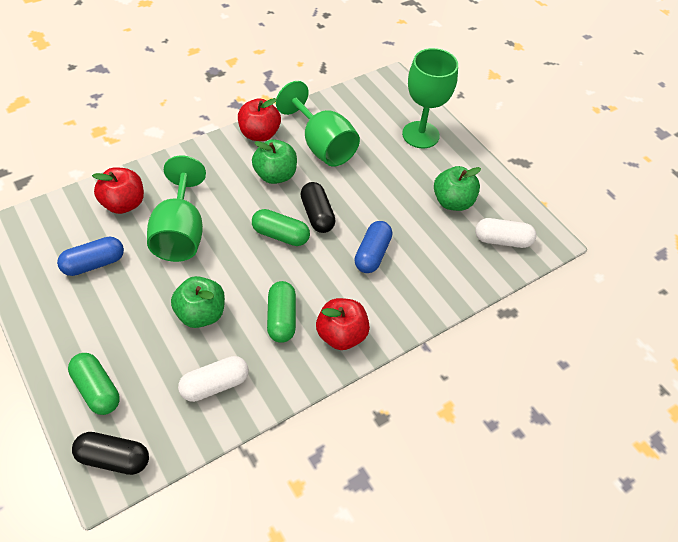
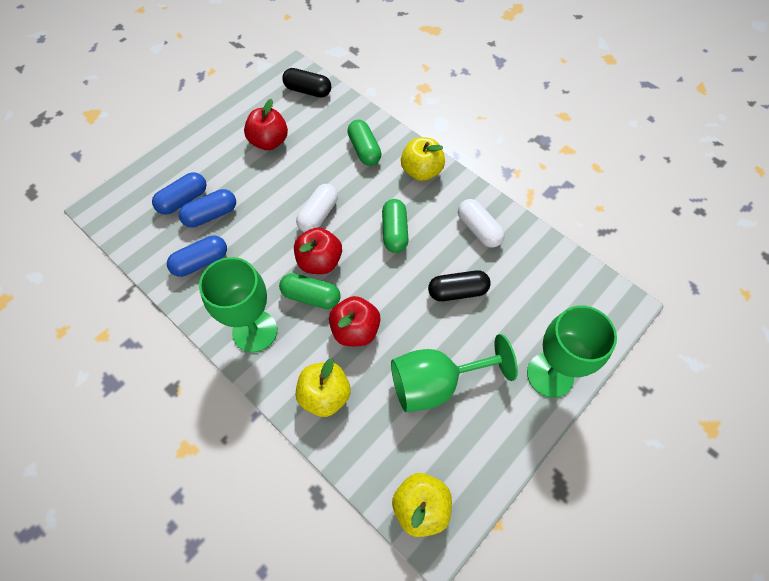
blue capsule: [57,237,124,276] [354,221,392,273] = 2 -> [152,172,206,215] [167,235,227,277] [179,189,236,227] = 3
green apple: [171,276,225,328] [252,139,297,184] [434,166,481,211] = 3 -> none = 0
yellow apple: none = 0 -> [296,358,350,417] [392,473,452,537] [401,137,445,181] = 3

